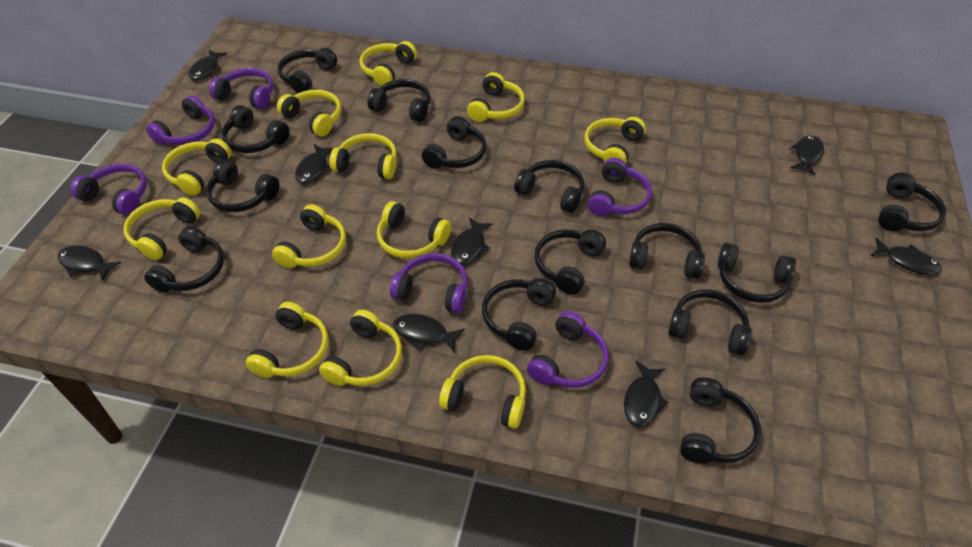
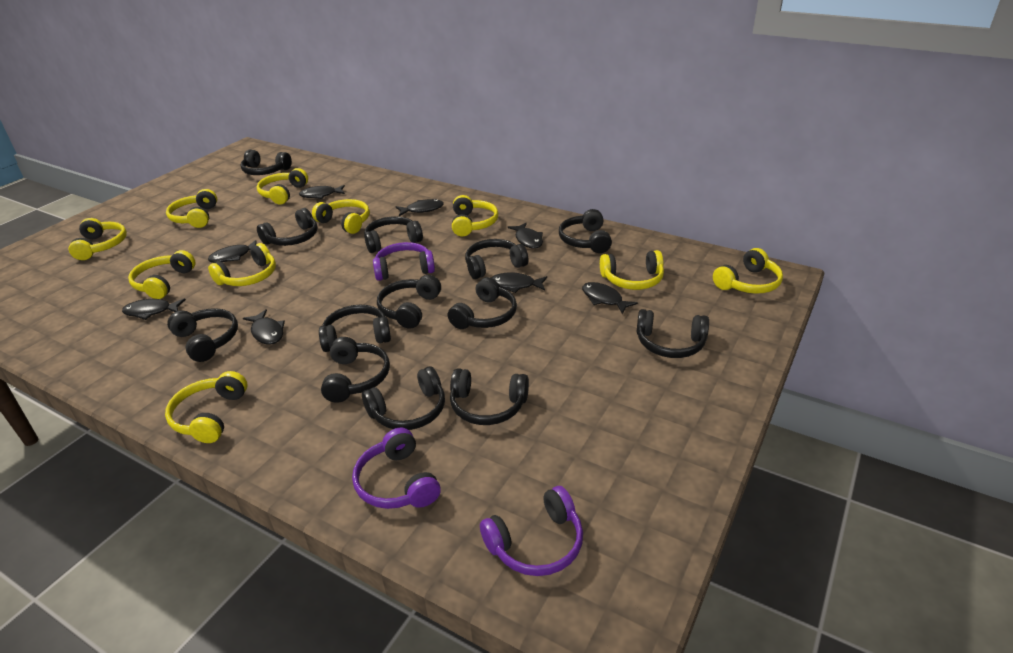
black headphones: [144,226,224,293] [206,160,279,212] [222,105,290,153] [278,48,337,93] [368,79,430,122] [422,116,486,169] [482,278,556,351] [514,160,584,213] [535,229,606,295] [629,223,705,279] [668,289,752,355] [680,377,761,464] [717,243,796,303] [878,172,946,231] = 14 -> [167,308,238,362] [240,150,292,175] [257,208,317,246] [319,305,391,352] [321,337,390,402] [362,367,445,430] [364,216,423,253] [377,275,441,329] [448,277,517,329] [450,368,529,425] [465,239,529,279] [559,209,612,253] [637,309,709,358] = 13
purple headphones: [70,164,147,216] [146,95,215,145] [209,68,274,109] [390,253,468,313] [527,311,609,388] [588,158,652,216] = 6 -> [352,428,441,509] [373,242,435,281] [480,486,583,576] = 3
yellow headphones: [124,197,200,260] [162,139,231,196] [246,302,328,378] [272,204,346,268] [277,90,341,136] [319,310,402,386] [330,133,397,179] [360,41,417,86] [377,201,451,259] [439,355,526,429] [467,72,525,122] [584,117,646,163] = 12 -> [69,218,127,260] [128,250,196,299] [165,371,247,443] [166,189,217,228] [208,243,276,286] [257,168,308,205] [312,199,370,234] [452,195,499,236] [600,250,664,290] [713,248,783,294] = 10

